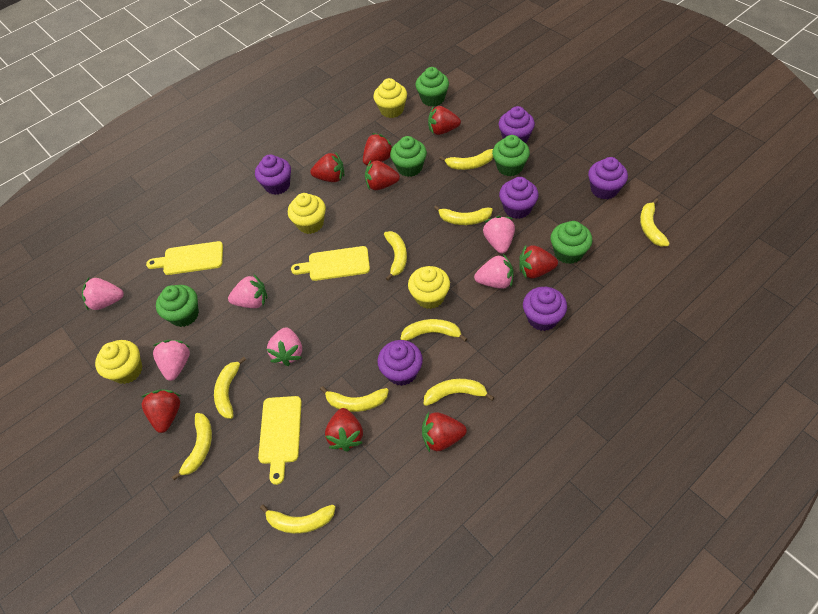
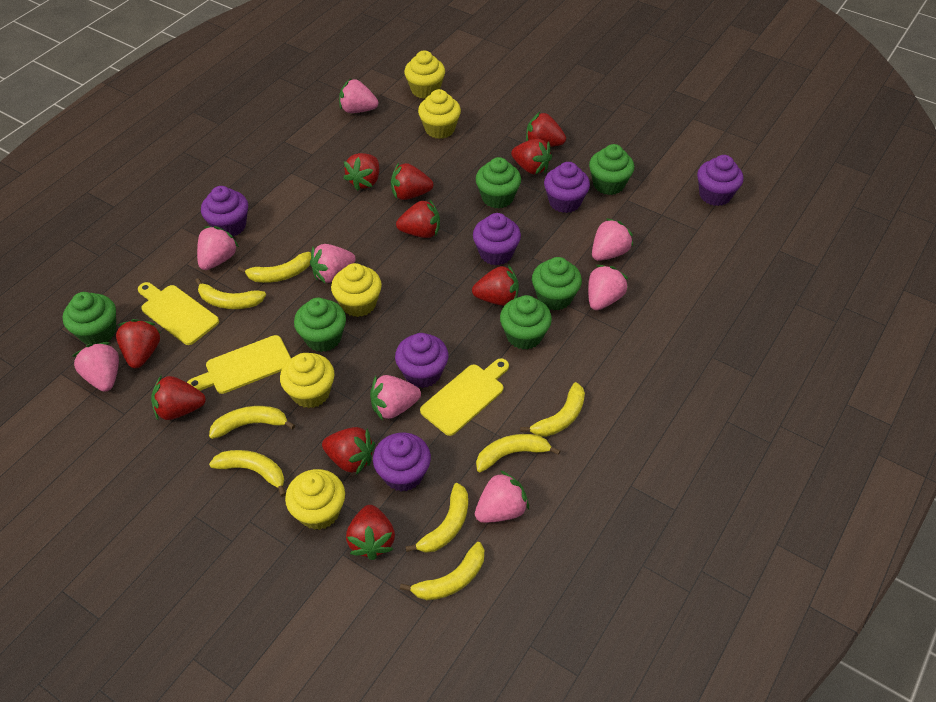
green cupcake: [156,285,199,327] [390,136,427,177] [415,67,449,106] [492,135,530,176] [551,221,592,264] = 5 -> [63,292,116,344] [294,298,346,352] [476,157,521,208] [500,295,552,350] [532,257,582,310] [589,144,634,195] = 6
pink strawberry: [82,278,124,310] [153,340,190,381] [228,274,267,308] [266,327,302,366] [474,254,514,289] [483,216,515,254] = 6 -> [72,342,119,392] [197,226,239,270] [310,244,356,284] [339,79,379,113] [370,375,421,420] [475,470,529,523] [588,265,628,310] [592,218,633,261] = 8
red strawberry: [142,390,180,433] [310,152,344,182] [325,408,363,452] [363,133,392,166] [365,160,400,190] [422,412,467,452] [428,106,461,135] [519,245,558,279] = 8 -> [116,319,161,368] [151,375,206,420] [322,427,375,475] [344,153,379,191] [346,505,395,560] [391,163,433,200] [396,199,440,238] [472,265,519,306] [511,139,552,175] [526,111,566,147] = 10
yellow banana: [172,413,212,480] [214,357,246,419] [260,504,335,534] [320,386,389,412] [384,231,407,281] [400,319,467,342] [424,379,494,406] [434,205,493,225] [439,149,493,170] [640,198,670,246] = 10 -> [195,278,266,309] [209,406,295,439] [209,450,286,497] [238,252,311,283] [400,542,484,600] [405,483,468,553] [476,434,561,472] [520,382,585,437] = 8
yellow cupcake: [95,340,142,384] [288,193,326,234] [373,78,407,118] [408,266,450,309] = 4 -> [280,353,335,408] [285,469,345,530] [331,263,382,317] [404,50,445,99] [418,89,461,139] = 5

